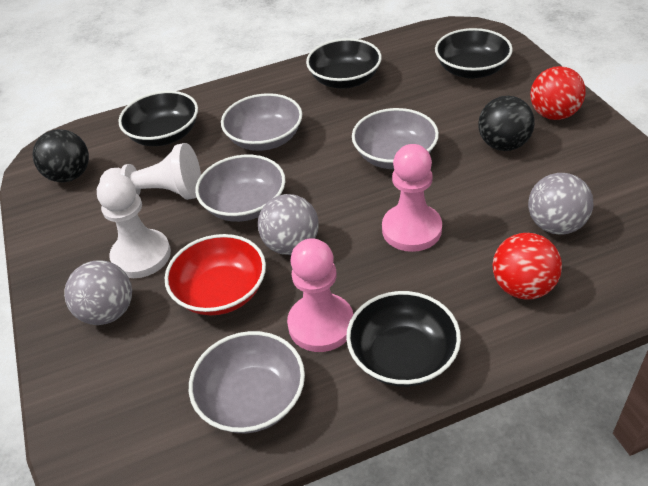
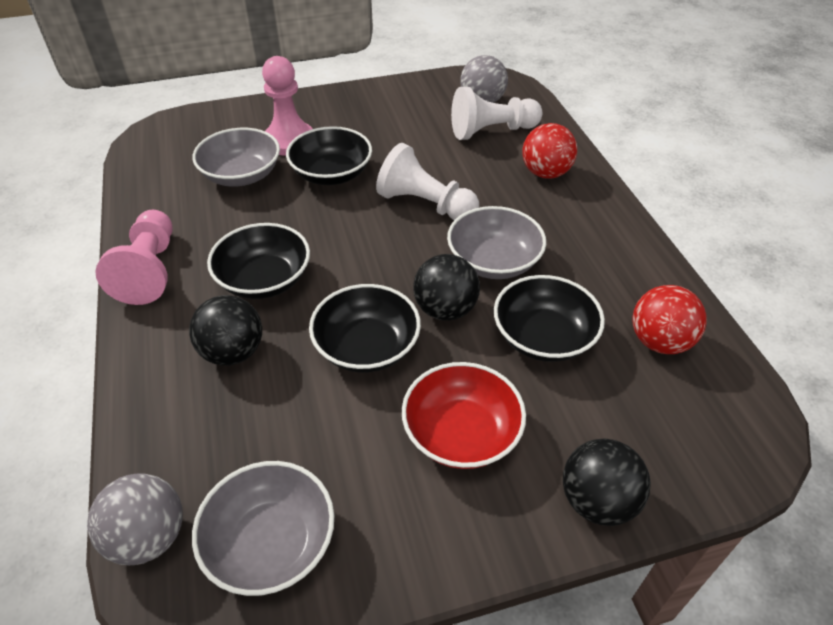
black ball: [33,129,89,182] [478,96,535,151] = 2 -> [189,295,262,366] [413,254,480,321] [563,439,651,526] = 3
grey ball: [64,260,132,325] [258,194,319,255] [528,173,594,235] = 3 -> [87,473,183,565] [460,55,508,103] = 2
grey bowl: [189,331,305,433] [195,155,285,222] [221,93,302,151] [352,108,439,169] = 4 -> [192,128,280,186] [192,461,334,596] [447,206,546,279] = 3

